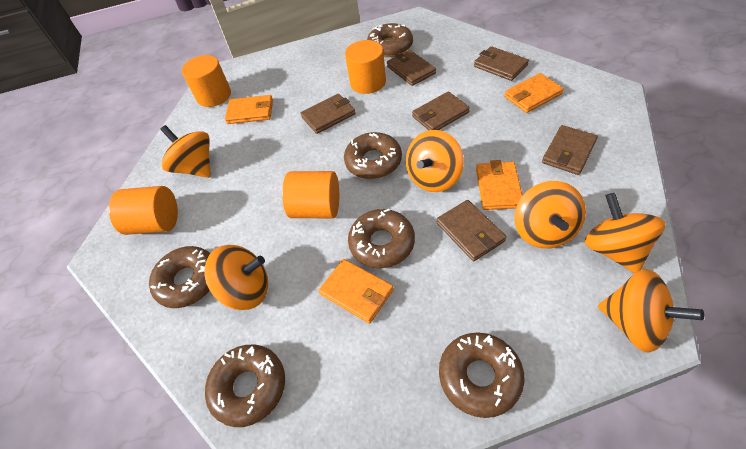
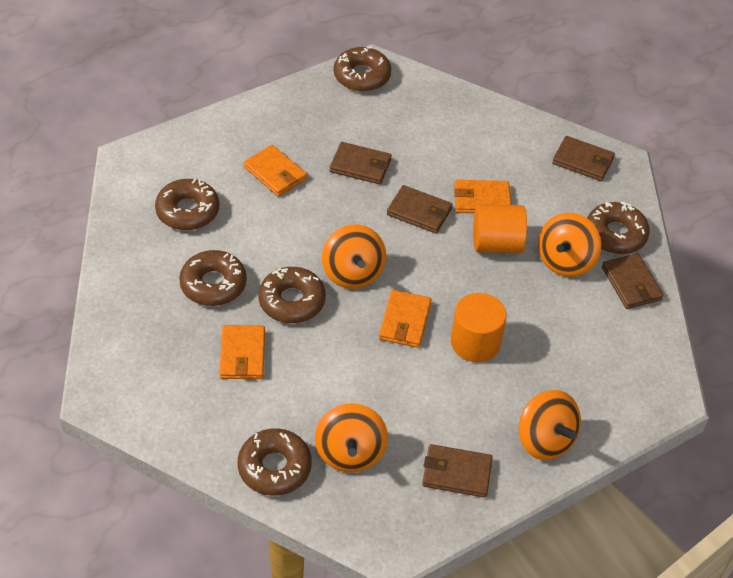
brown wallet: [301,94,355,134] [387,50,436,86] [412,91,470,130] [437,200,506,261] [474,46,529,81] [542,125,598,175] = 6 -> [330,142,392,184] [387,185,452,234] [422,444,493,498] [552,136,615,181] [602,253,664,309] = 5
orange cylinder: [109,186,178,235] [182,55,231,107] [282,171,339,218] [345,40,386,94] = 4 -> [451,293,507,362] [473,204,527,253] = 2
orange spinning top: [160,125,211,178] [204,245,268,310] [406,130,464,192] [514,181,586,248] [585,193,665,273] [598,269,704,352] = 6 -> [315,403,388,473] [322,224,386,289] [519,390,581,460] [538,213,602,277] = 4

